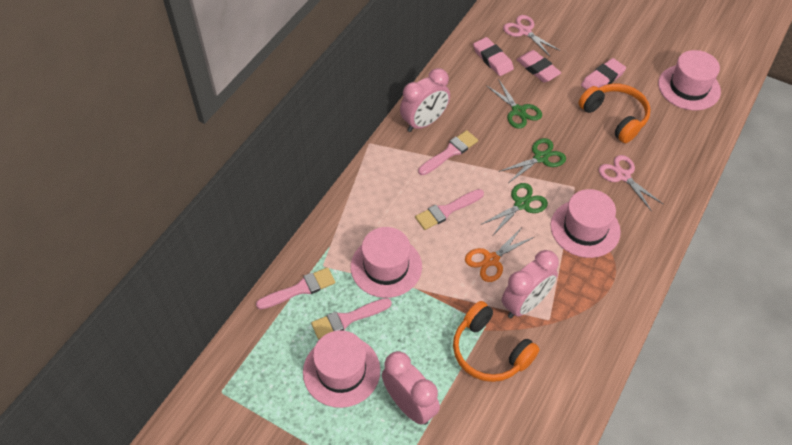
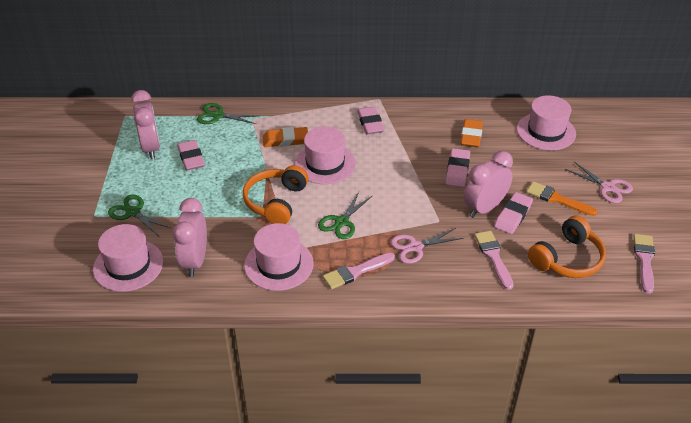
orange brush: none = 0 -> [526,181,598,216] = 1
orange eraser: none = 0 -> [263,127,308,147] [461,119,483,147] = 2
orange scissors: [465,226,534,282] = 1 -> none = 0
pink brush: [256,267,335,310] [311,298,392,339] [415,189,484,230] [418,130,478,175] = 4 -> [323,253,395,289] [474,231,514,290] [634,234,655,294] = 3
pink eraser: [473,37,514,76] [516,50,562,82] [581,58,626,90] = 3 -> [177,140,205,170] [357,107,385,134] [446,148,470,187] [494,192,533,234] = 4

